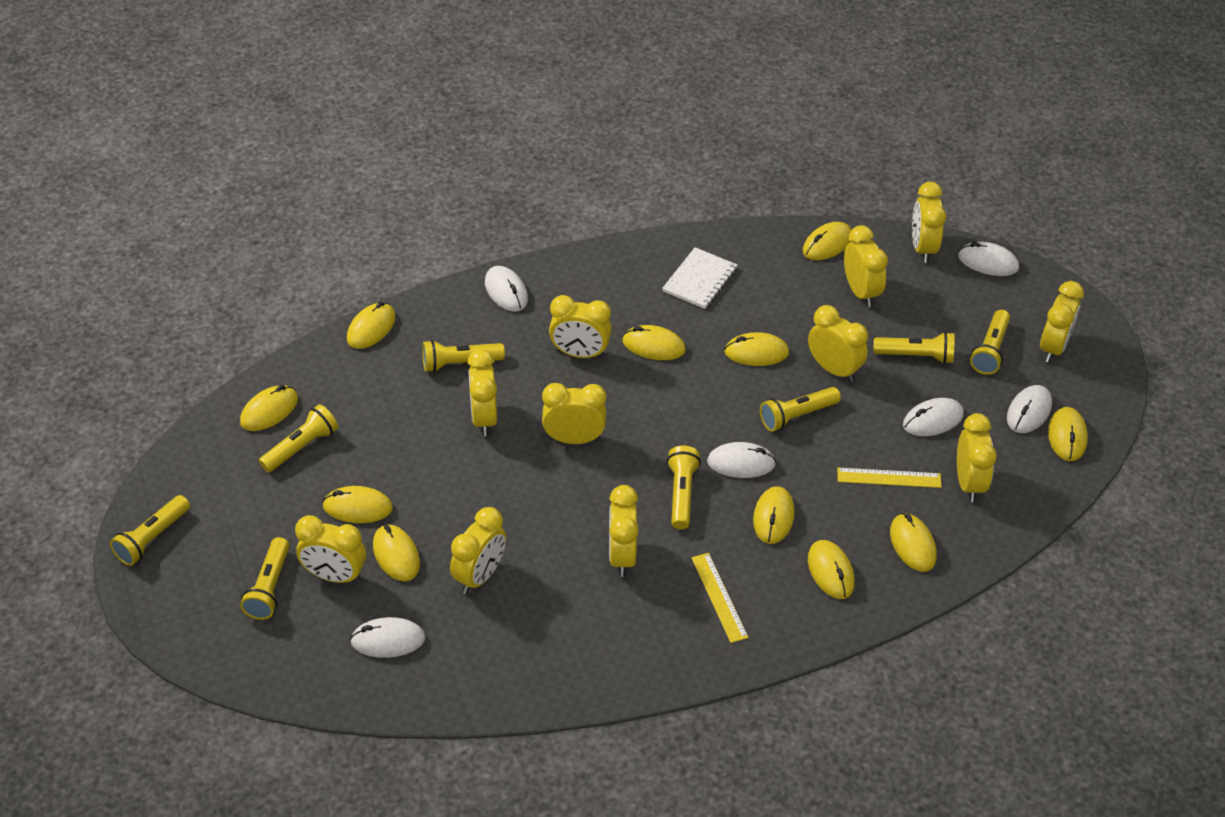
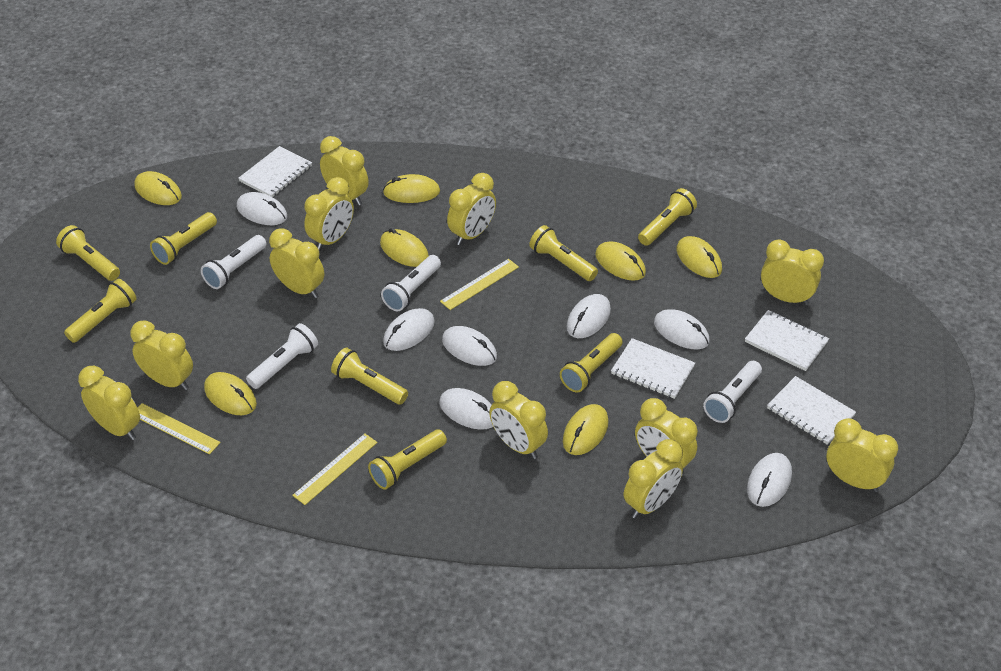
white flashlight: none = 0 -> [201,235,266,289] [246,323,318,389] [381,255,441,311] [703,361,762,423] = 4
white mouse: [350,617,425,658] [485,266,528,312] [707,442,776,478] [903,398,964,436] [958,242,1019,276] [1007,385,1052,433] = 6 -> [237,192,287,225] [383,308,435,351] [440,388,493,430] [442,326,497,366] [567,294,611,338] [654,309,710,349] [747,453,792,507] = 7
white notebook: [662,247,737,309] = 1 -> [238,146,312,197] [611,338,695,399] [745,310,829,371] [767,376,856,445] = 4
yellow mouse: [240,385,298,431] [322,486,393,523] [347,302,396,349] [373,524,420,581] [622,325,686,360] [724,332,789,366] [753,486,795,544] [803,222,852,260] [808,540,855,599] [890,513,937,572] [1048,407,1088,461] = 11 -> [134,171,182,205] [204,372,257,415] [380,228,429,267] [383,174,440,203] [563,404,609,455] [595,242,646,281] [676,236,722,278] = 7
yellow ruler: [691,553,749,643] [837,468,942,488] = 2 -> [137,403,221,454] [292,434,377,505] [440,259,519,310] = 3

